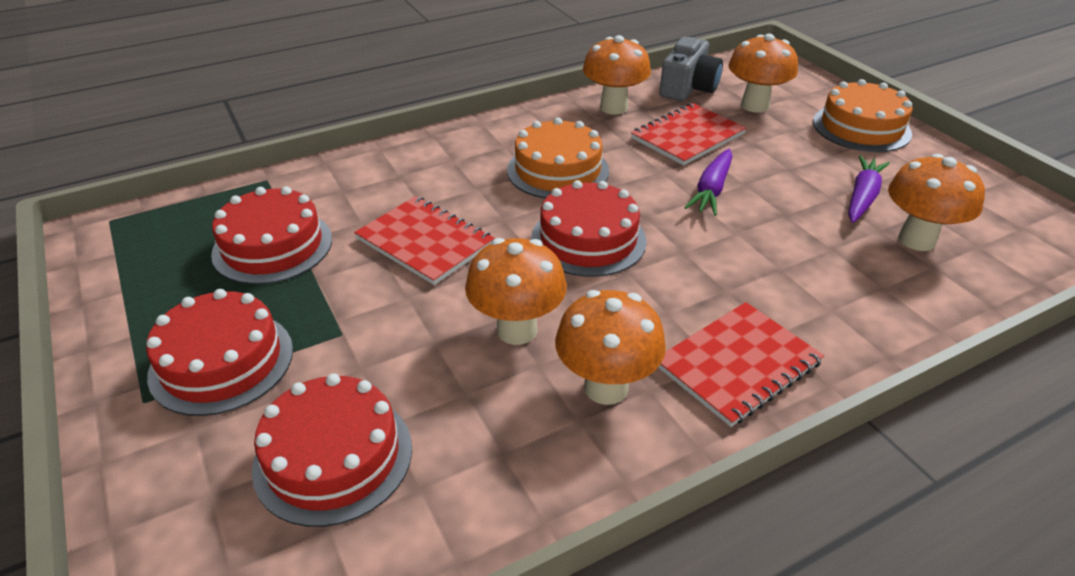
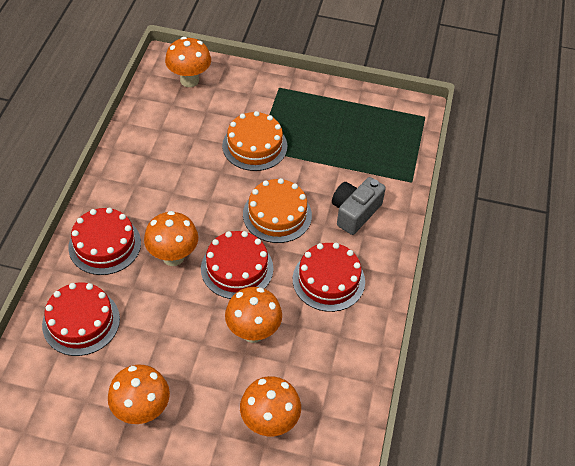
purple carrot: [684,149,732,216] [848,155,890,223] = 2 -> none = 0
red notebook: [354,196,495,285] [631,103,746,166] [658,302,824,427] = 3 -> none = 0

